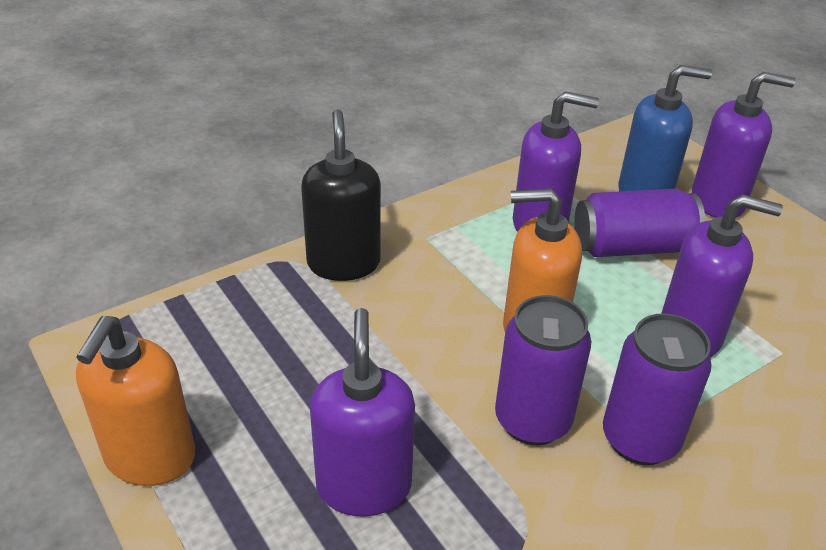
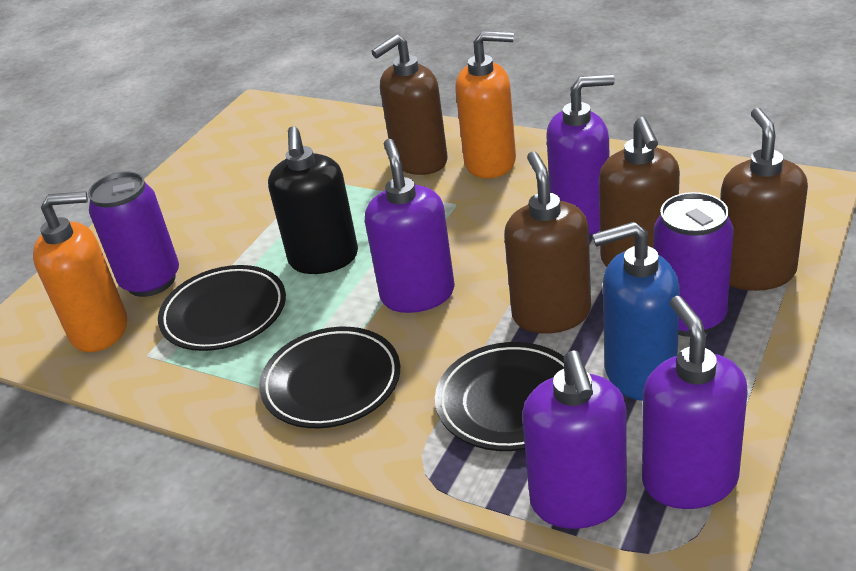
black plate: none = 0 -> [158,265,286,351] [259,327,400,428] [435,342,564,451] = 3
brown soap dispenser: none = 0 -> [371,35,447,175] [504,151,591,334] [599,117,680,267] [720,108,808,291] = 4
purple can: [495,295,591,445] [574,189,705,257] [603,313,712,465] = 3 -> [88,171,179,297] [653,192,734,337] = 2

